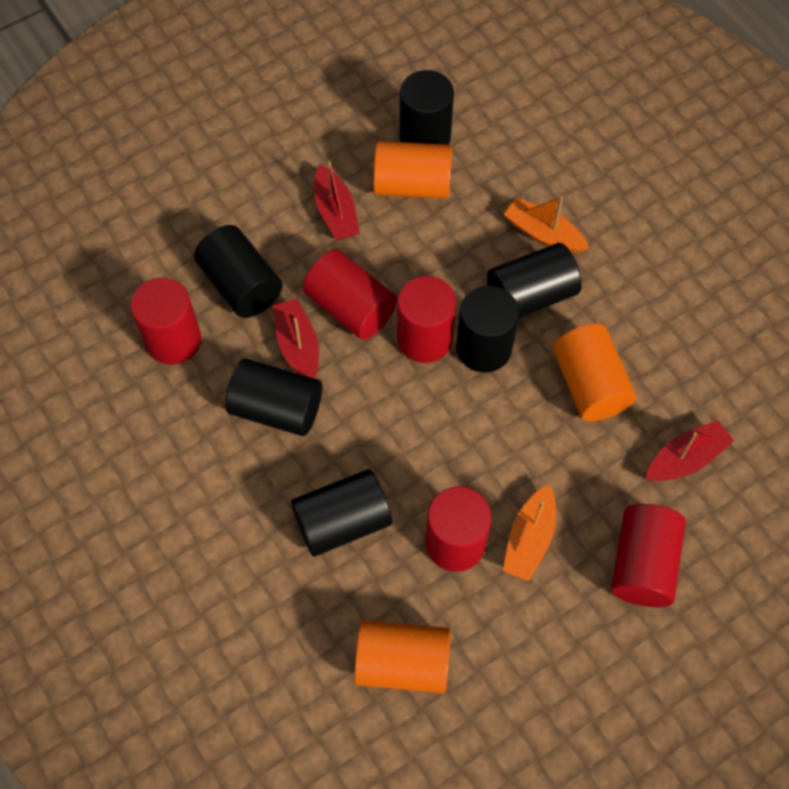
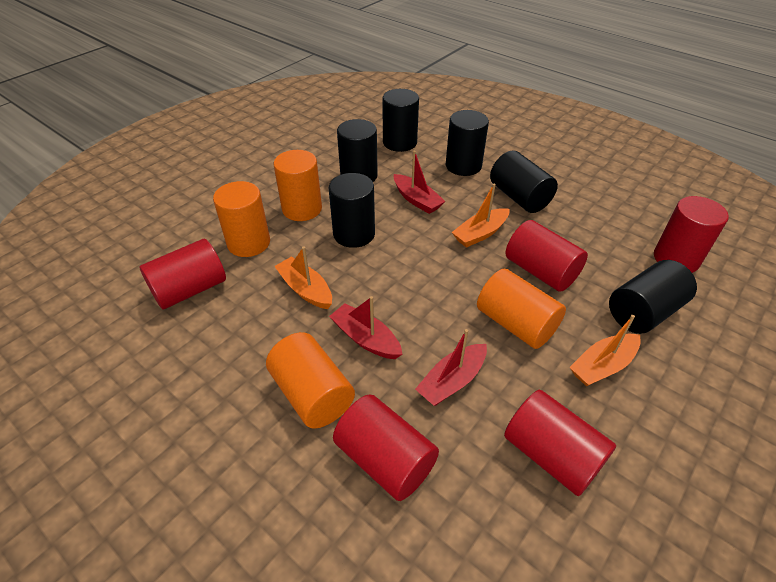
orange boat: [503,485,556,581] [504,196,589,253] = 2 -> [274,246,332,309] [452,184,509,248] [569,315,641,386] = 3
orange cylinder: [354,620,451,693] [373,141,452,199] [553,323,636,421] = 3 -> [213,181,270,257] [266,332,355,429] [274,150,322,221] [477,269,566,349] = 4

